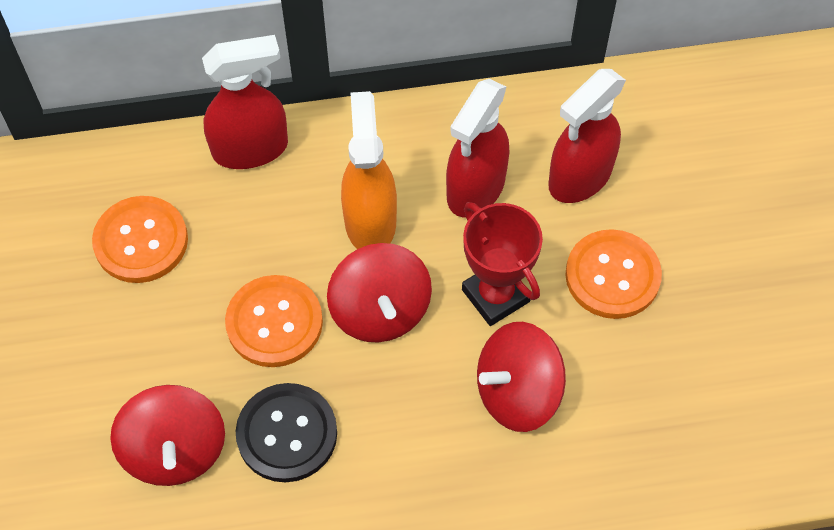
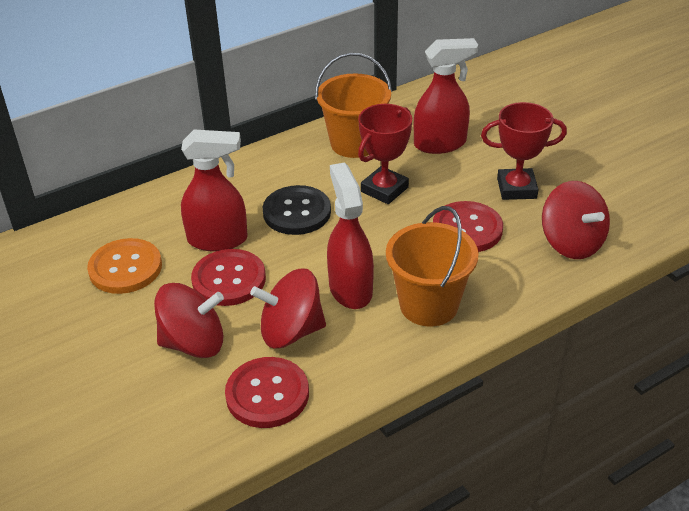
orange bucket: none = 0 -> [315,53,392,158] [386,206,478,327] = 2
orange button: [92,196,188,283] [225,275,323,367] [565,229,662,319] = 3 -> [87,238,162,294] = 1
orange spray bottle: [341,91,397,249] = 1 -> none = 0
red button: none = 0 -> [191,249,266,306] [225,357,309,428] [433,201,503,252] = 3
red trophy: [462,202,543,326] = 1 -> [358,104,412,204] [481,102,567,200] = 2

